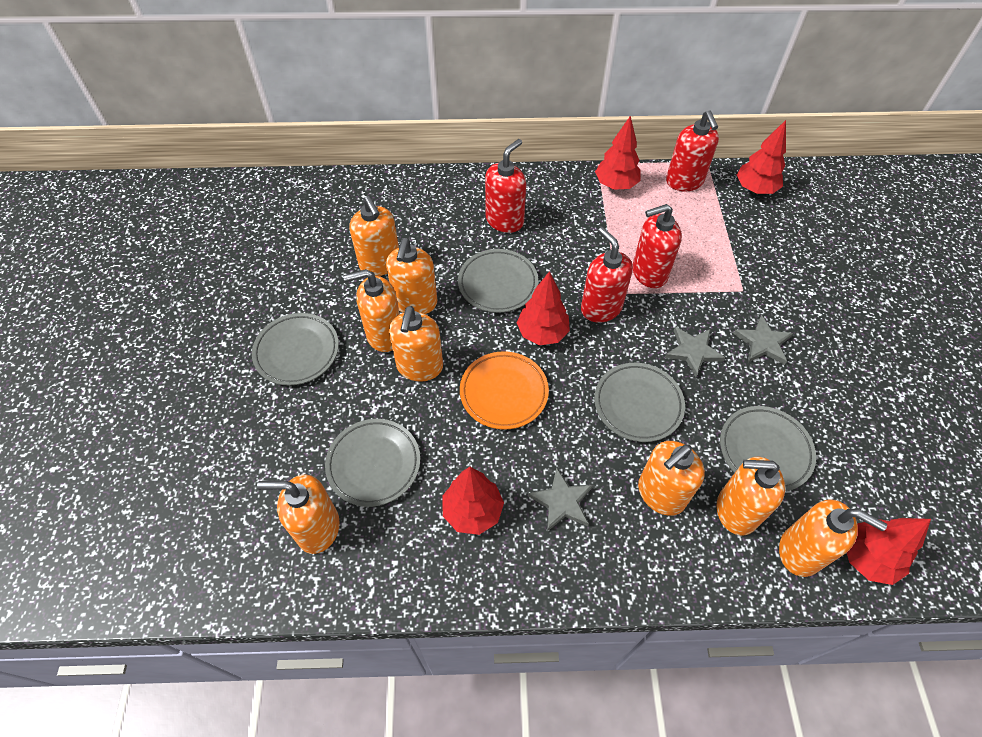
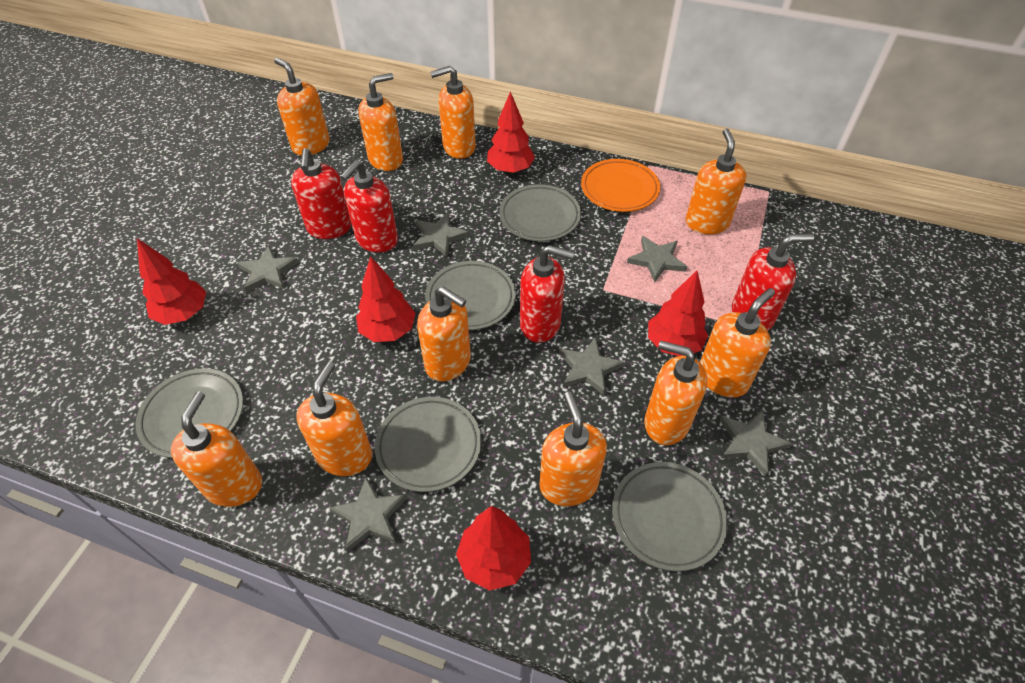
grey star: [528,468,593,531] [665,327,725,377] [733,315,793,365] = 3 -> [237,246,299,293] [329,477,407,552] [413,213,469,257] [559,337,624,395] [627,236,687,283] [720,410,792,477] = 6
orange soap dispenser: [257,475,340,554] [343,269,400,352] [350,196,399,276] [386,238,437,314] [389,306,443,382] [638,441,705,516] [717,457,785,535] [779,499,887,577] = 8 -> [171,392,262,507] [274,58,330,156] [296,362,372,476] [358,73,403,171] [417,287,471,381] [431,66,476,159] [539,392,607,506] [644,340,707,445] [686,129,746,234] [700,288,775,398] = 10

